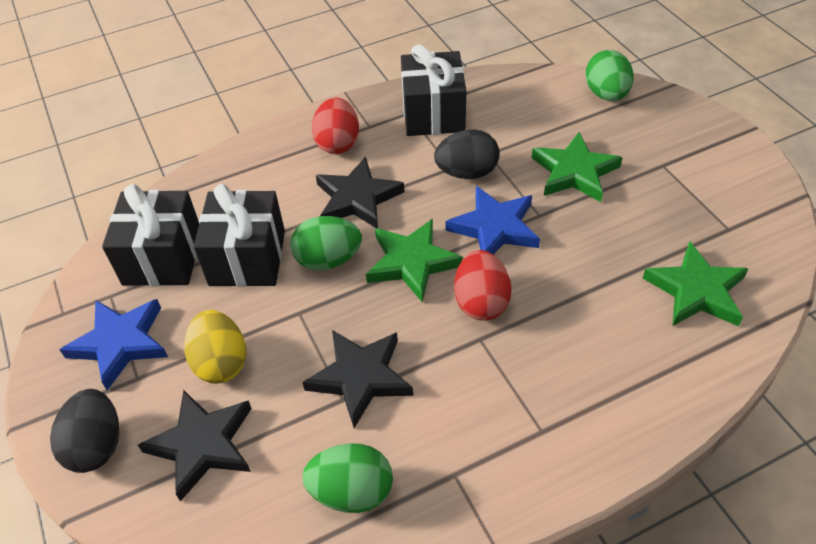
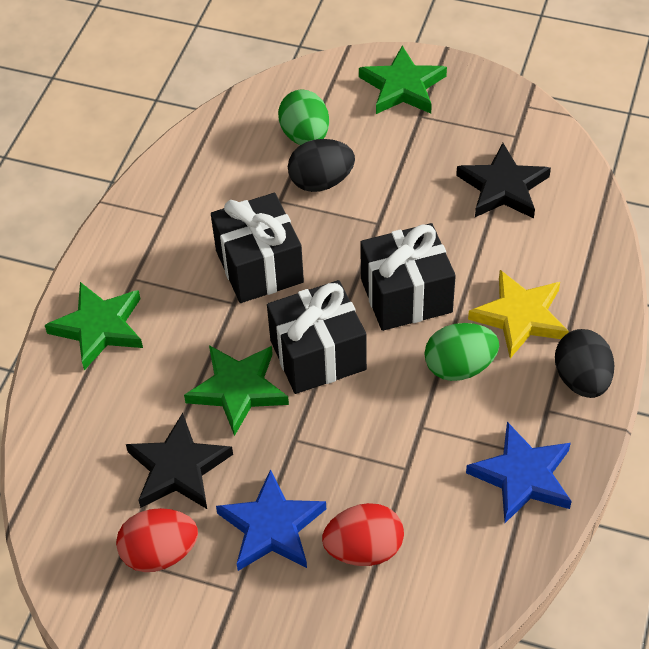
black star: [138,390,252,501] [302,330,413,428] [316,157,405,228] = 3 -> [126,413,233,509] [456,143,551,218] = 2
green egg: [290,216,362,270] [302,443,393,513] [585,50,634,101] = 3 -> [278,89,329,145] [424,323,499,381] = 2
yellow egg: [184,310,246,384] = 1 -> none = 0
yellow star: none = 0 -> [468,270,569,358] = 1

